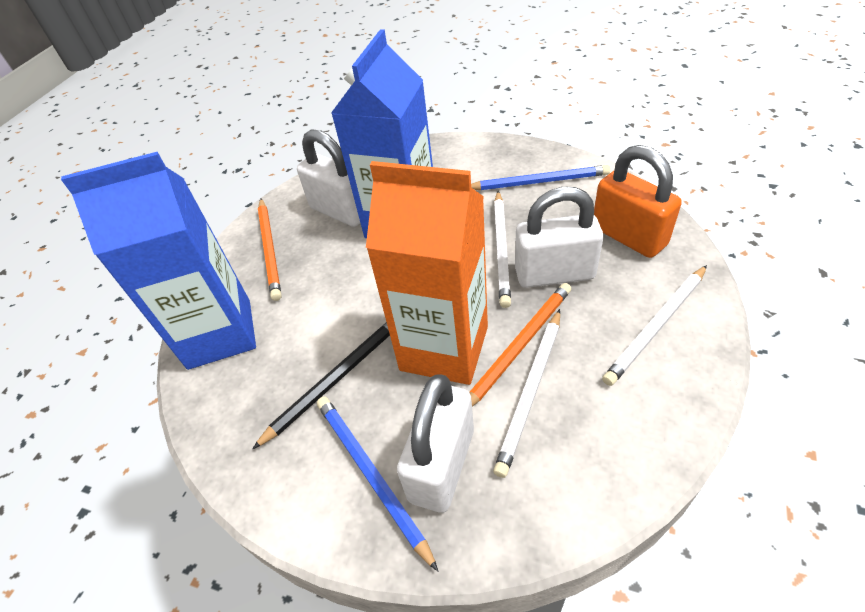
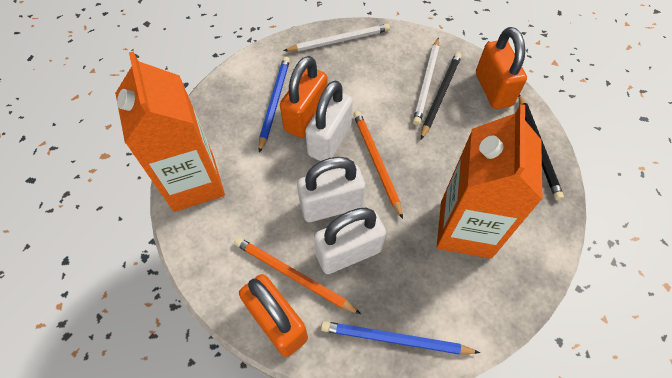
black pencil: [252,322,390,450] = 1 -> [421,52,462,139] [518,94,564,200] = 2
blue carton: [61,152,256,370] [331,29,433,238] = 2 -> none = 0
orange carton: [366,161,488,385] = 1 -> [115,52,225,212] [437,104,542,259] = 2
orange padlock: [594,145,682,258] = 1 -> [239,274,308,357] [280,56,328,138] [476,27,527,109] = 3
white pencil: [493,309,560,478] [494,191,511,308] [602,265,707,386] = 3 -> [284,24,390,51] [413,38,439,125] = 2

